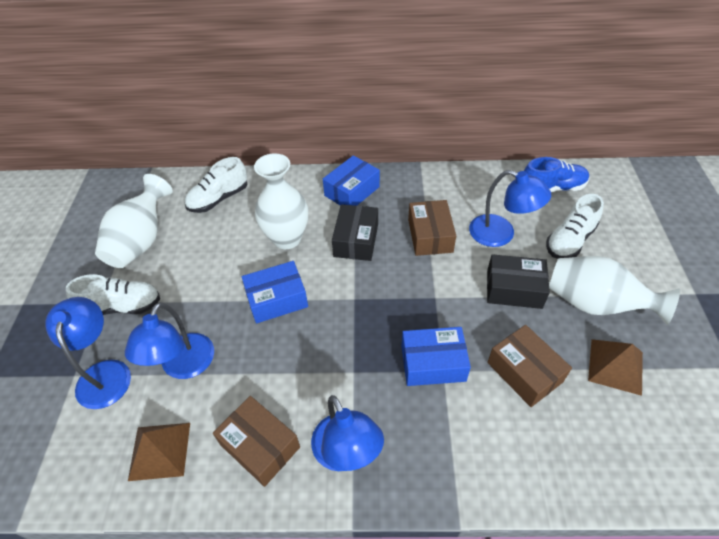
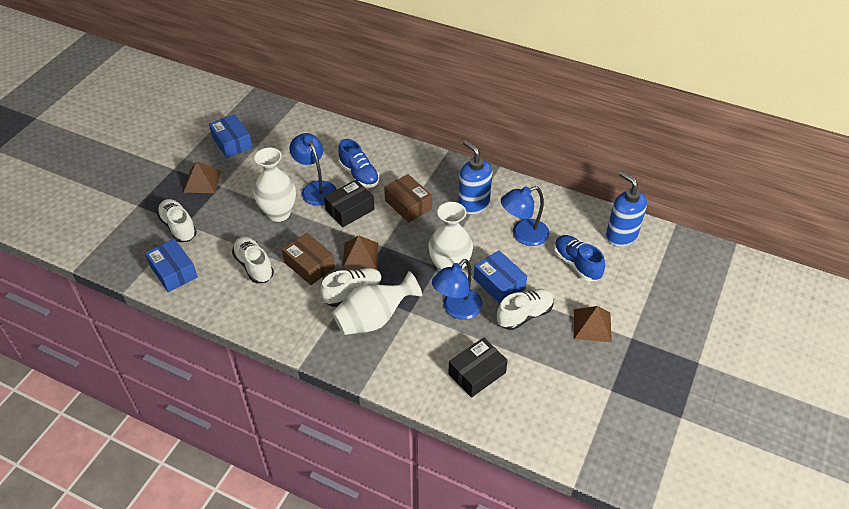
blue lamp: [45,297,131,409] [125,303,214,379] [311,395,384,471] [469,170,551,247] = 4 -> [289,133,337,206] [432,259,483,320] [501,186,549,246] = 3
blue shoe: [524,157,589,192] = 1 -> [338,139,379,188] [554,235,605,281] = 2
blue soap dispenser: none = 0 -> [458,140,492,214] [606,171,647,246] = 2
brown box: [213,396,300,487] [408,200,456,256] [488,325,572,407] = 3 -> [282,233,335,285] [384,174,432,223] = 2
brown pyramid: [128,423,190,481] [588,339,643,396] = 2 -> [183,161,221,193] [342,235,378,269] [574,306,612,342] = 3
white shoe: [66,274,160,315] [185,157,247,213] [546,194,604,259] = 3 -> [157,199,197,243] [232,237,274,283] [320,268,382,307] [497,289,554,330] = 4

